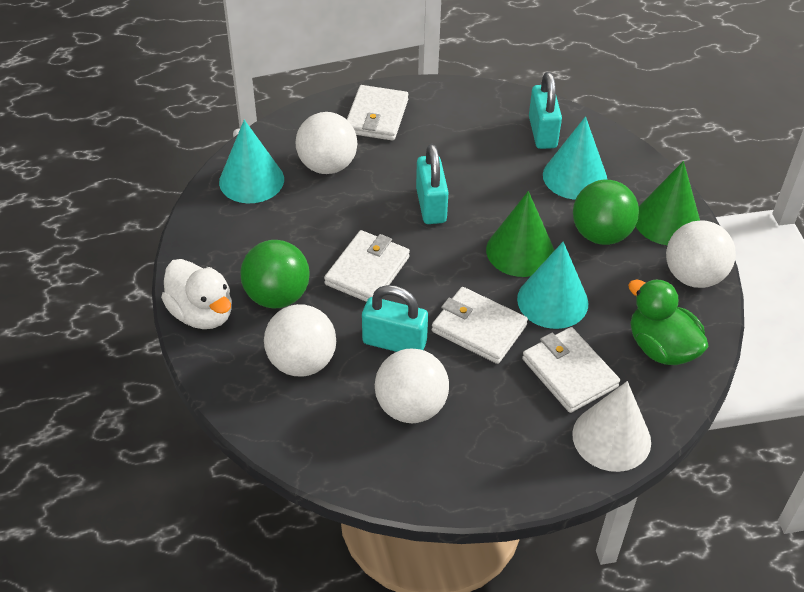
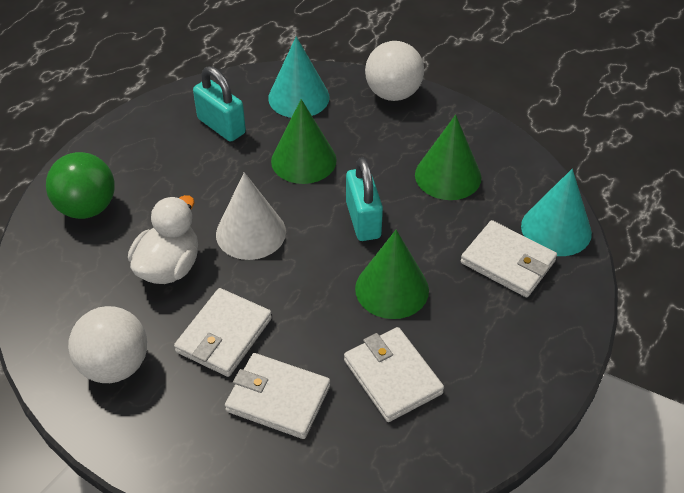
green ball: [240,240,310,309] [573,180,639,245] = 2 -> [46,152,115,219] = 1
green cone: [486,191,554,277] [636,161,700,245] = 2 -> [271,99,337,184] [355,230,429,319] [415,115,481,200] = 3
green duck: [628,279,709,365] = 1 -> none = 0
turquoise cone: [219,120,284,203] [517,242,588,329] [543,116,607,200] = 3 -> [268,36,329,118] [521,169,592,256] = 2
turquoise padlock: [362,285,428,352] [416,144,449,224] [529,72,562,149] = 3 -> [193,66,246,142] [346,157,383,241] = 2
white ball: [264,304,336,377] [296,112,357,174] [375,349,449,423] [666,220,736,288] = 4 -> [68,306,147,383] [365,41,424,101] = 2

